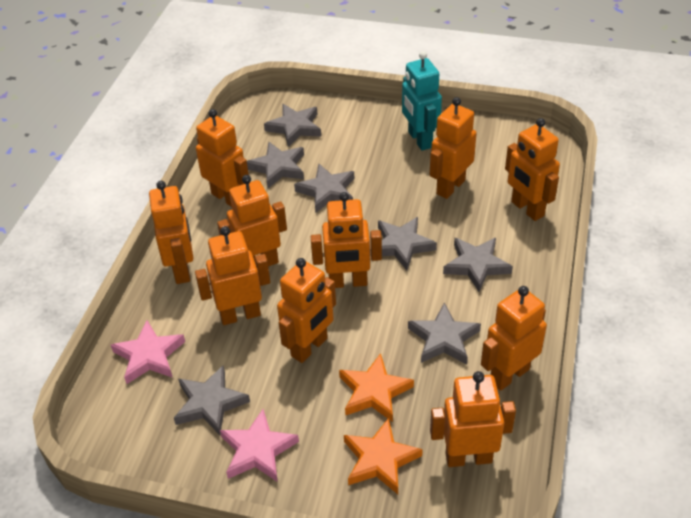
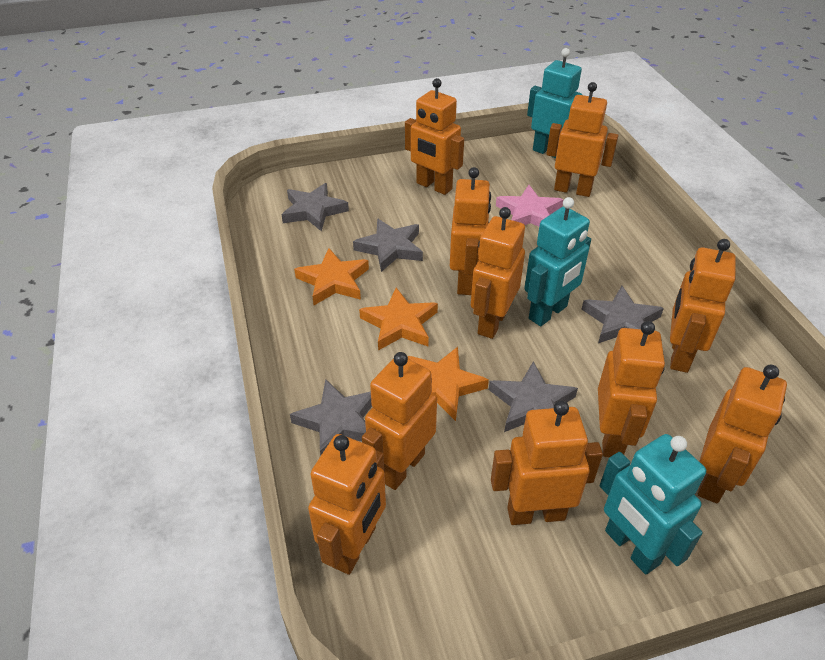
grey star: [174,366,250,435] [247,142,304,188] [264,104,321,147] [294,164,354,213] [370,217,437,270] [408,303,481,364] [443,238,513,292] = 7 -> [281,183,349,231] [290,379,372,455] [353,219,423,272] [489,361,578,432] [582,286,664,343] = 5
orange star: [339,353,414,422] [344,418,423,494] = 2 -> [294,248,369,305] [359,288,438,350] [408,347,489,421] = 3
pink star: [111,320,185,384] [220,409,299,482] = 2 -> [496,185,564,226] = 1
turquoise robot: [402,51,442,151] = 1 -> [524,197,591,326] [527,48,582,158] [600,434,706,574] = 3

